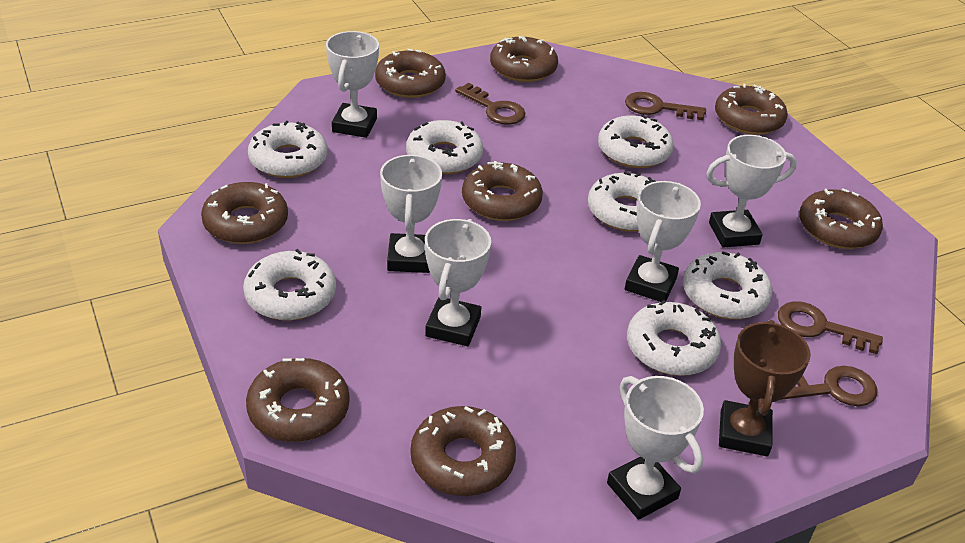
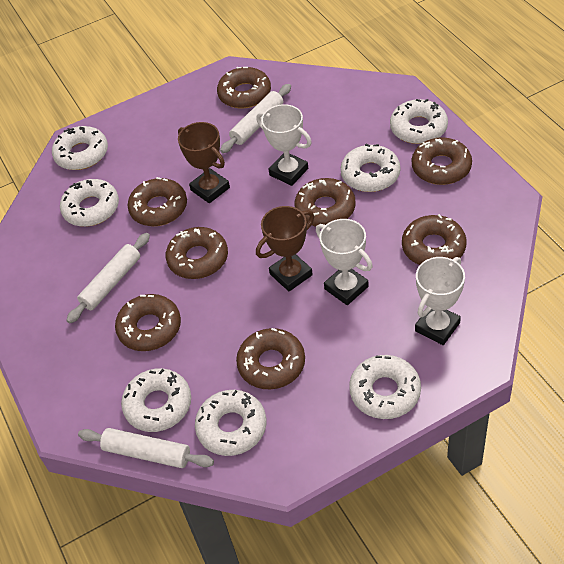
brown key: [455,83,526,125] [625,92,706,120] [778,301,883,354] [780,366,878,406] = 4 -> none = 0
brown trophy: [719,320,811,456] = 1 -> [178,122,230,203] [256,206,314,291] = 2
white rolling pin: none = 0 -> [66,233,150,323] [78,428,214,468] [220,84,291,153] = 3
white trophy: [326,31,379,138] [380,154,442,273] [425,219,491,346] [607,376,704,520] [625,181,701,302] [706,135,797,248] = 6 -> [257,104,312,186] [316,219,373,305] [415,257,465,345] = 3

